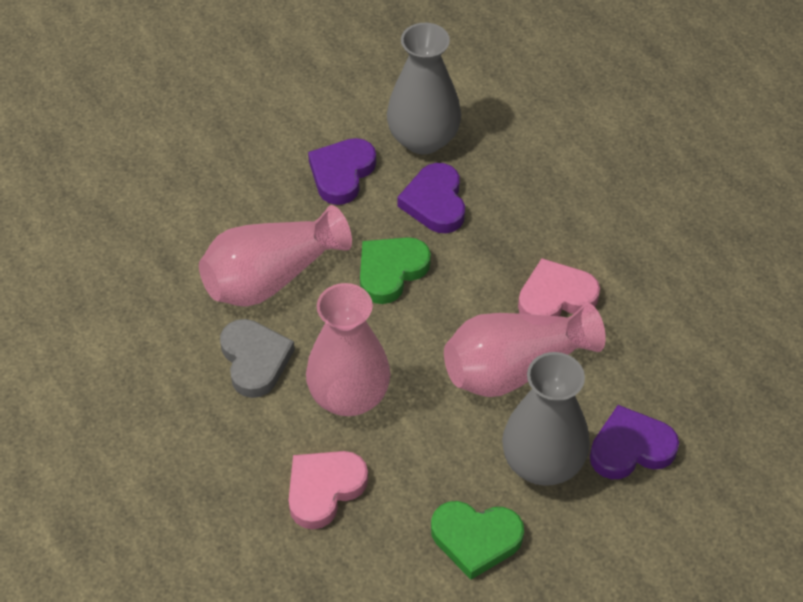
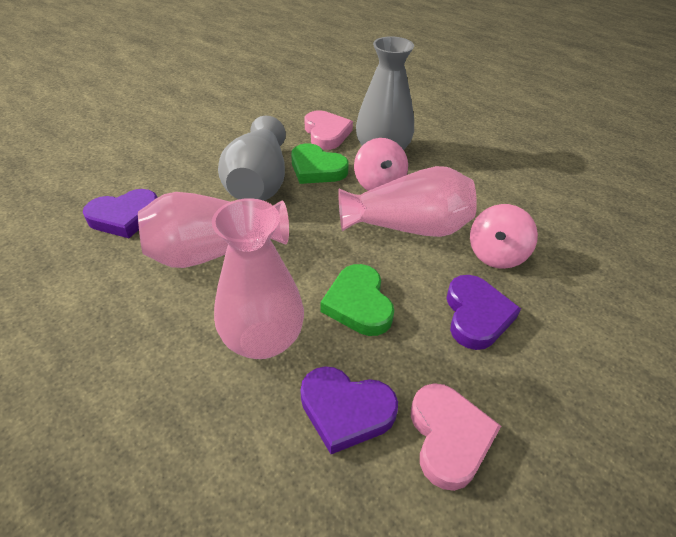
grey heart: [220,319,295,398] = 1 -> none = 0
pink spinning top: none = 0 -> [354,138,408,191] [470,204,538,269] = 2

